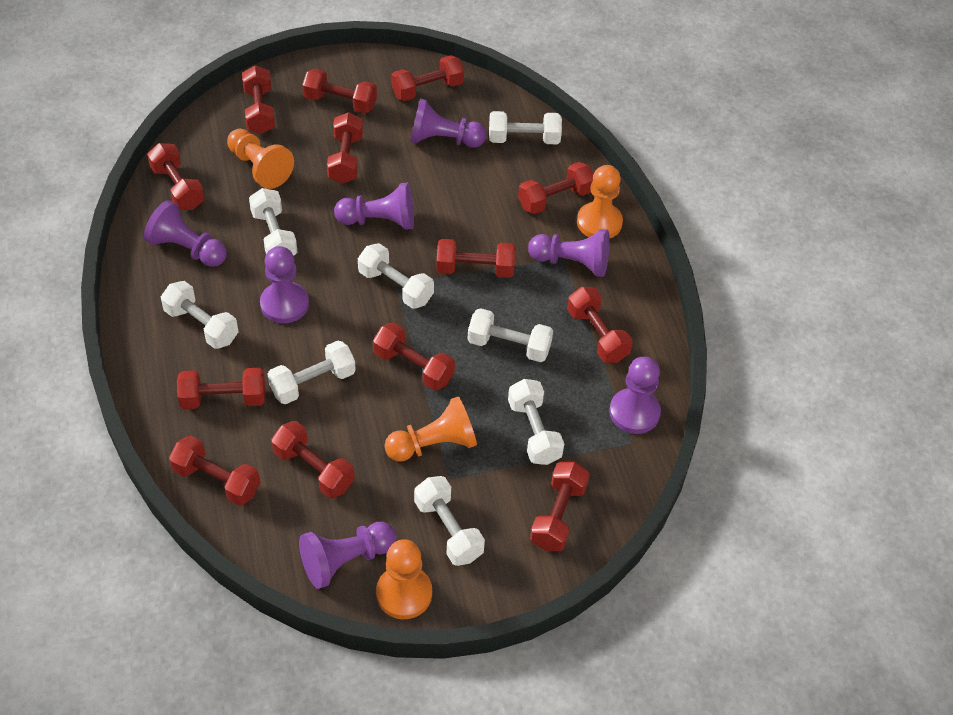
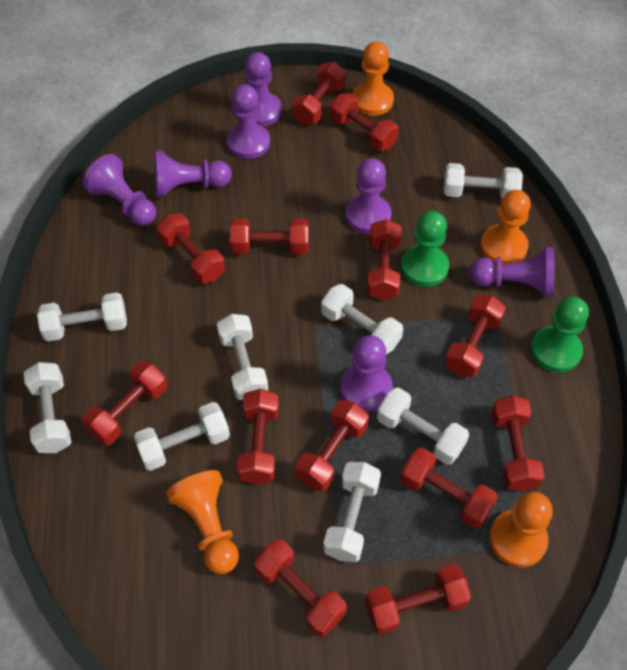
green pawn: none = 0 -> [401,211,449,287] [530,296,589,373] = 2

